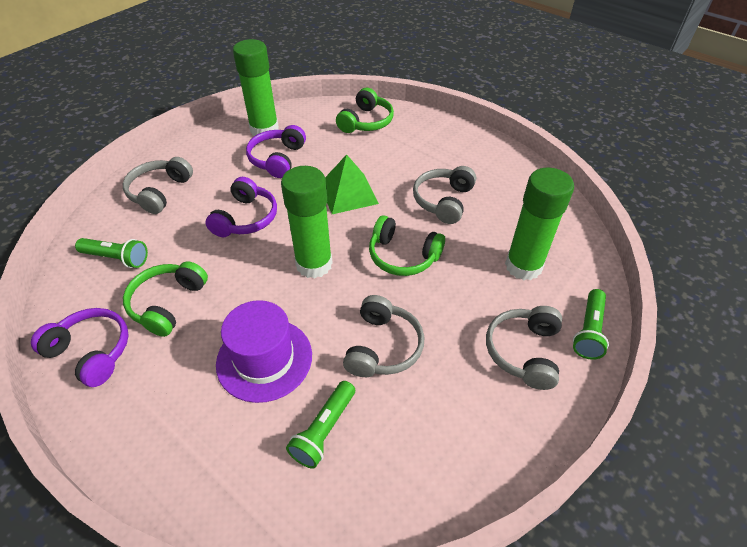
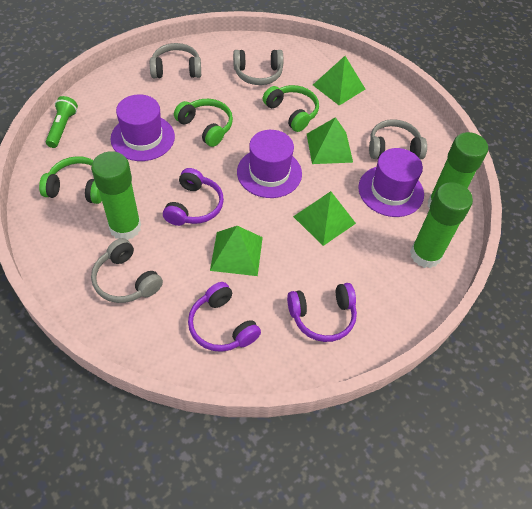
green flashlight: [75,238,148,268] [286,381,355,469] [573,289,609,360] = 3 -> [46,96,78,148] = 1
green pyramid: [325,154,379,214] = 1 -> [210,226,263,276] [293,191,356,246] [307,117,353,164] [313,56,365,106] = 4
purple hat: [216,300,312,403] = 1 -> [110,95,175,161] [237,130,302,198] [358,148,424,217] = 3

